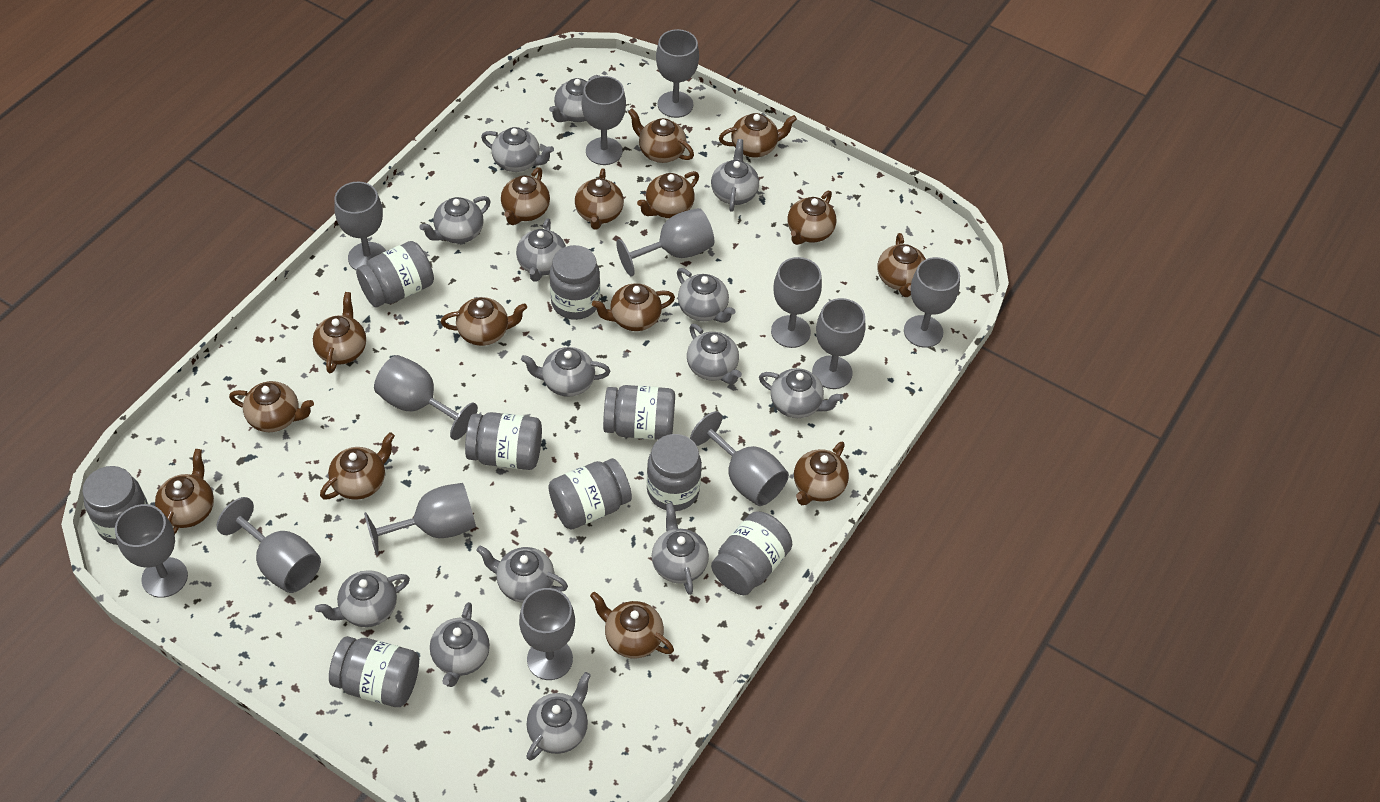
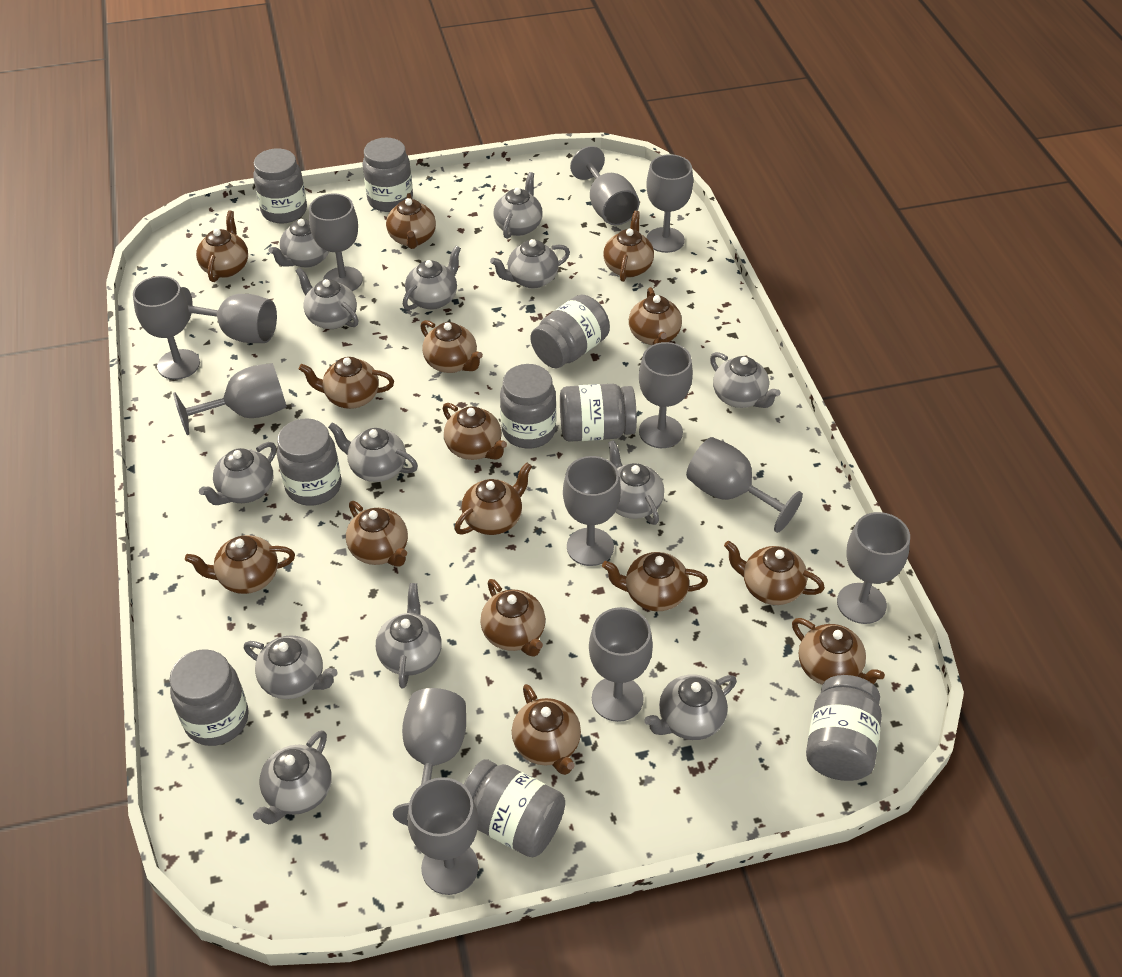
grey teapot: [315,570,410,627] [419,196,491,243] [430,602,490,687] [476,546,568,603] [481,127,554,172] [516,218,566,282] [521,347,610,397] [526,672,591,761] [549,75,599,122] [652,503,709,595] [677,268,736,323] [687,324,742,384] [711,139,759,212] [759,368,843,418] = 14 -> [199,442,276,505] [244,635,338,699] [253,730,332,824] [269,219,329,268] [296,268,359,329] [328,422,418,482] [376,583,442,689] [403,246,461,310] [490,239,570,289] [494,172,543,239] [608,440,664,525] [644,674,737,740] [710,352,780,408] = 13

